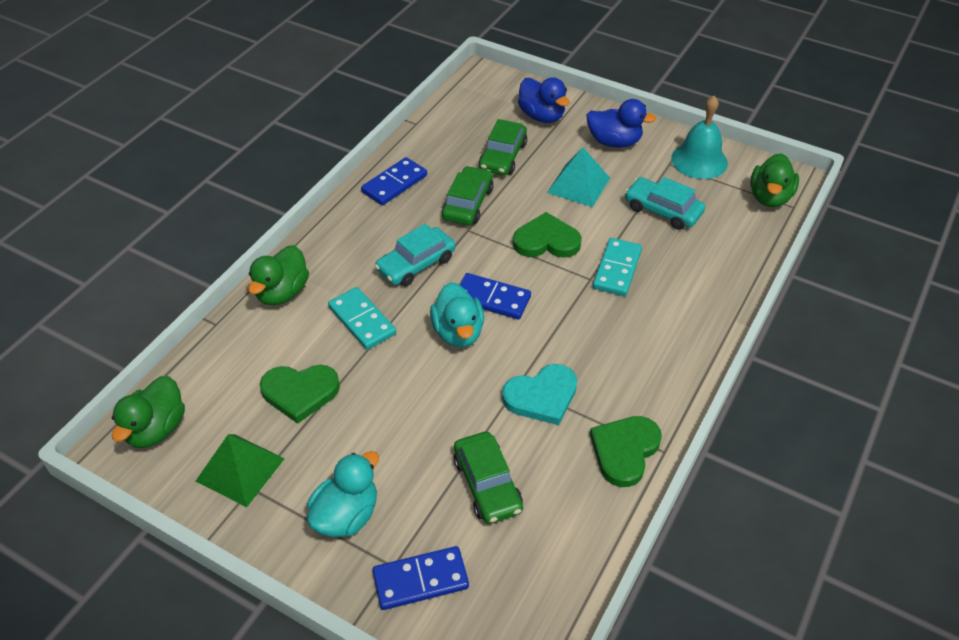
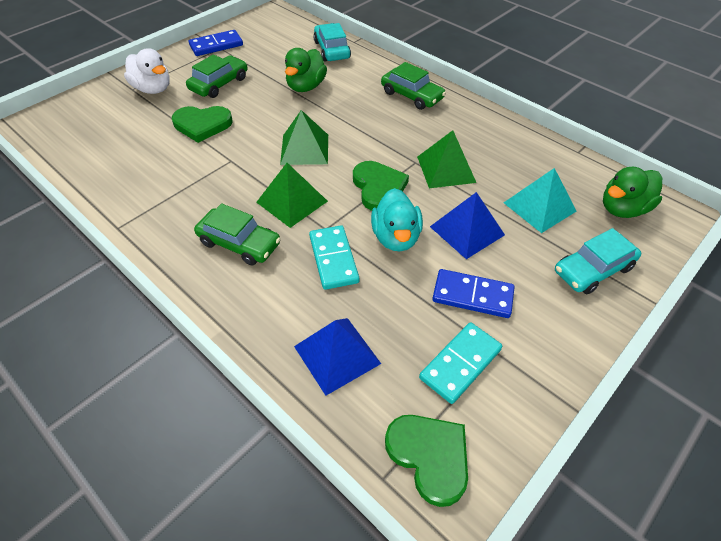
blue domino: [361,157,427,205] [373,546,469,610] [459,273,531,319] = 3 -> [189,30,243,56] [432,269,515,318] = 2
blue duck: [518,77,570,123] [587,99,656,148] = 2 -> none = 0
blue pyramid: none = 0 -> [294,318,381,396] [430,192,505,259] = 2
green duck: [112,376,185,448] [248,245,309,305] [750,153,799,207] = 3 -> [285,48,327,92] [603,167,662,218] = 2
green pyramid: [196,434,285,507] = 1 -> [256,163,328,228] [280,110,328,165] [417,130,476,188] = 3
turquoise bell: [671,96,728,179] = 1 -> none = 0
turquoise duck: [307,451,379,537] [430,282,484,347] = 2 -> [371,188,423,251] = 1
turquoise heart: [502,364,577,425] = 1 -> none = 0
white duck: none = 0 -> [124,48,170,94] = 1

